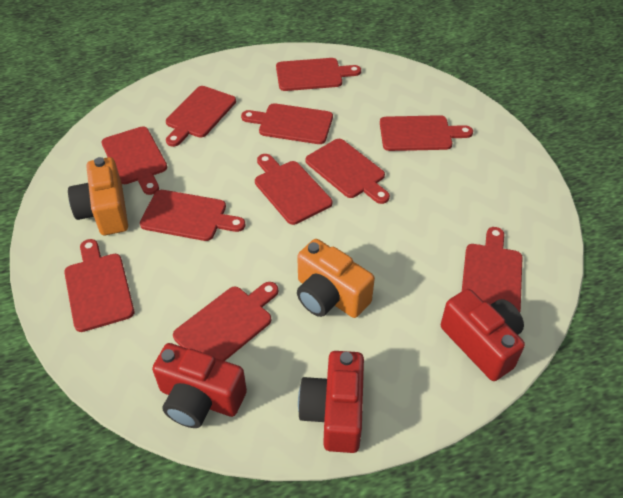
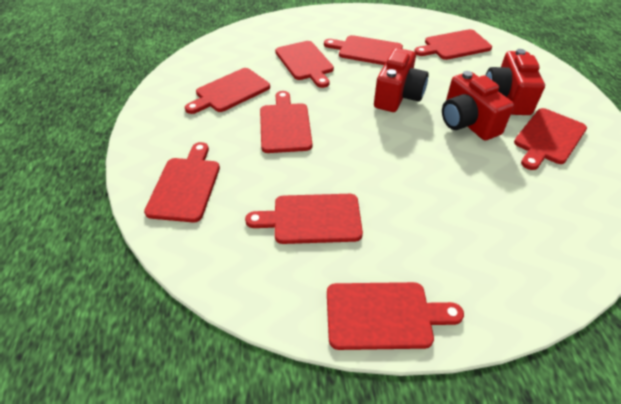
orange camera: [68,157,128,235] [297,239,375,318] = 2 -> none = 0
red cutting board: [64,239,134,332] [102,126,167,195] [140,190,245,241] [166,86,236,147] [173,282,278,361] [241,103,333,144] [255,154,332,225] [276,58,361,91] [305,139,390,204] [380,115,473,151] [462,227,523,312] = 11 -> [144,142,220,222] [185,68,270,114] [245,194,363,244] [260,91,312,153] [275,41,334,88] [324,35,403,65] [327,282,464,350] [414,29,492,60] [514,108,587,170] = 9

